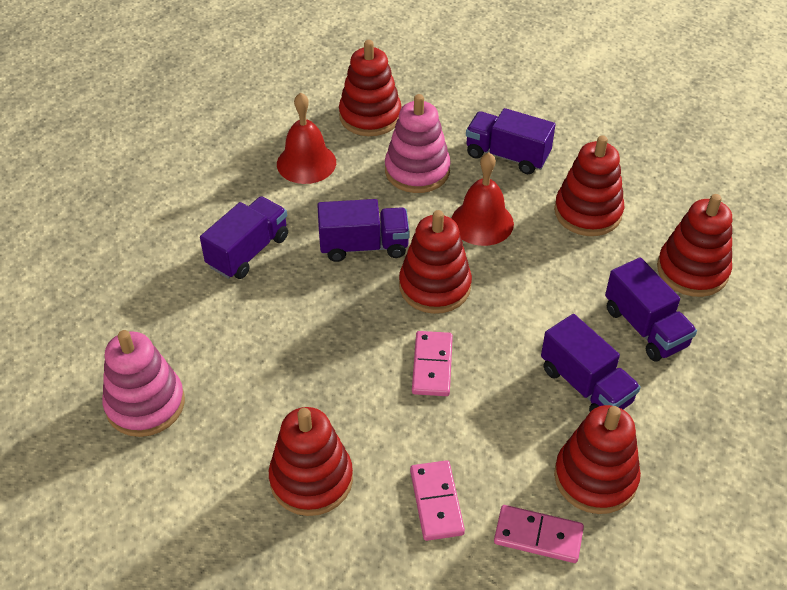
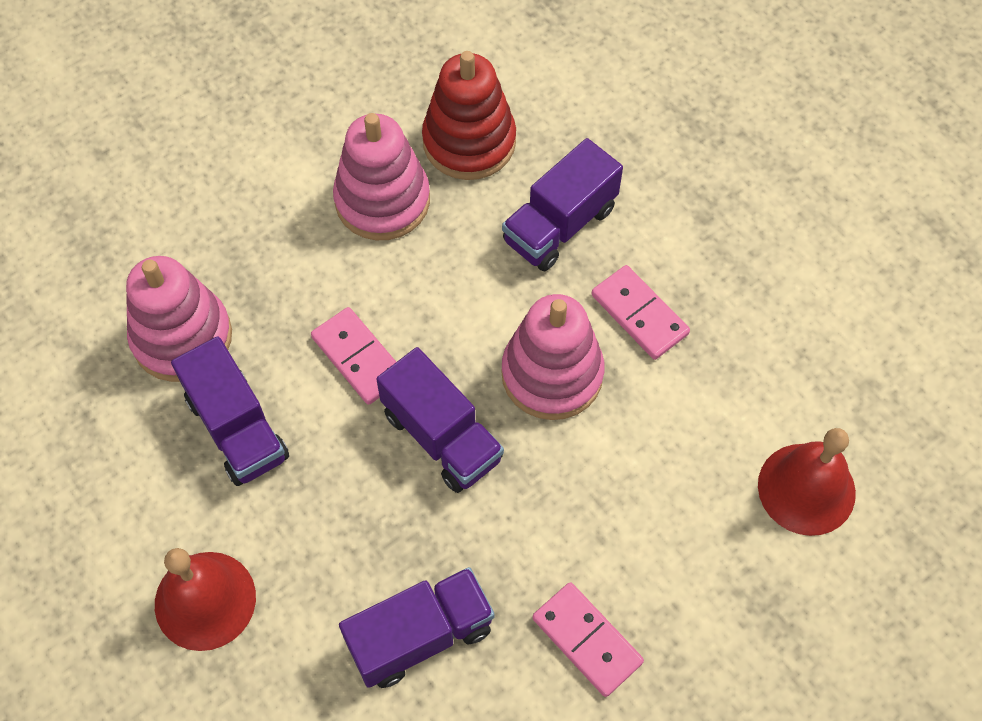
pink stacking toy: [102,330,185,437] [385,94,451,193] = 2 -> [126,256,232,382] [333,113,430,240] [501,294,605,420] = 3
purple truck: [200,196,288,279] [317,199,410,262] [466,108,556,174] [541,314,641,412] [605,257,697,362] = 5 -> [171,336,289,486] [339,567,495,688] [376,347,504,493] [502,138,623,271] = 4
red stacking toy: [269,407,353,516] [339,40,401,136] [399,210,472,314] [554,135,624,236] [554,405,641,514] [657,194,732,297] = 6 -> [422,51,516,180] = 1

